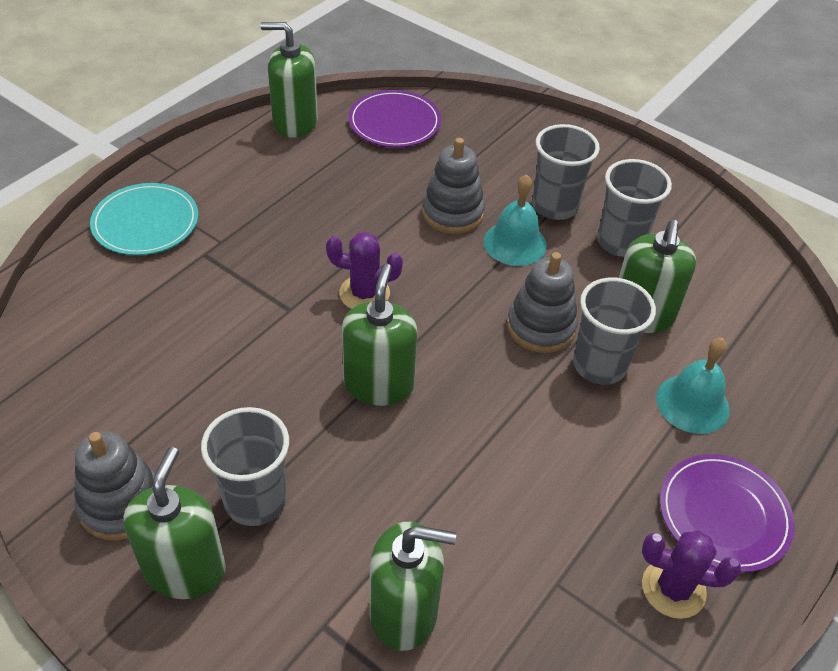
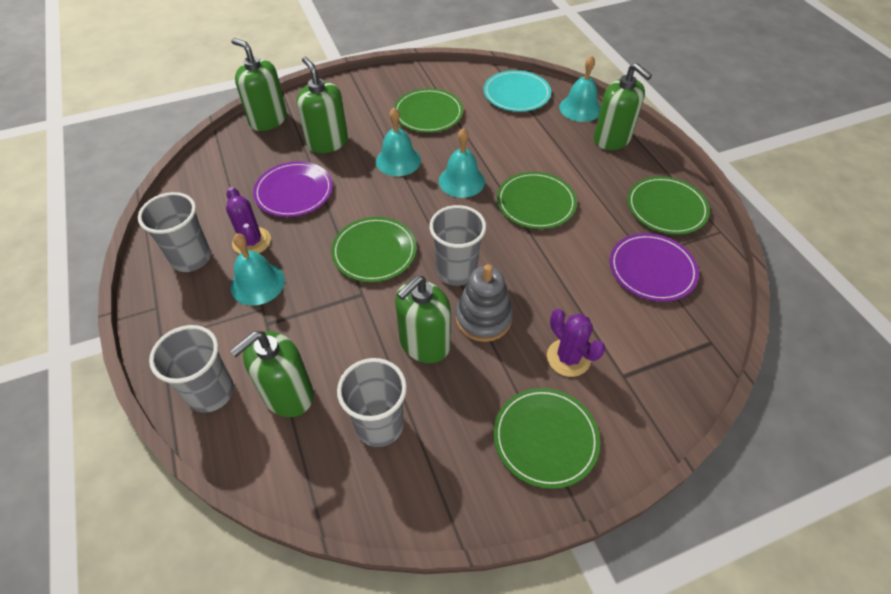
green plate: none = 0 -> [331,217,417,282] [394,88,463,133] [494,388,600,489] [497,172,577,229] [627,176,710,235] = 5
grey stacking toy: [74,431,155,540] [422,138,485,234] [507,252,578,353] = 3 -> [455,264,513,342] = 1
turquoise bell: [484,174,547,266] [656,338,730,434] = 2 -> [231,233,285,305] [376,108,421,176] [439,128,485,198] [559,55,601,122] = 4

